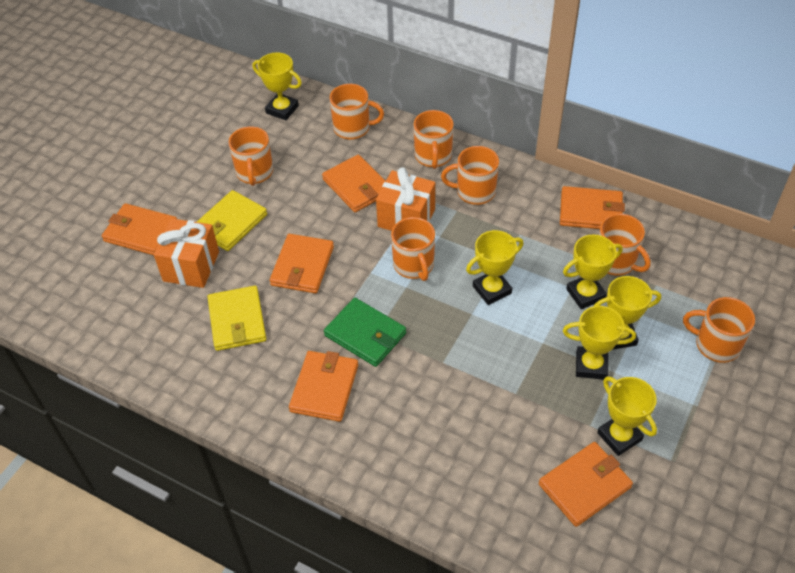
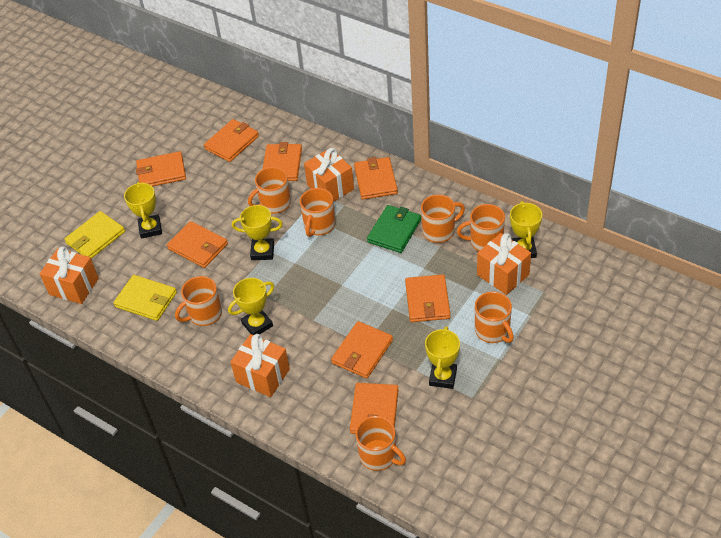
orange gift: [154,218,219,288] [376,167,435,231] = 2 -> [40,246,99,304] [230,334,290,397] [304,148,354,202] [477,233,531,295] = 4
orange wallet: [102,203,177,255] [270,234,334,293] [289,351,358,422] [322,155,386,212] [539,442,633,527] [560,186,625,229] = 6 -> [136,151,186,187] [167,221,228,268] [204,119,259,162] [262,142,302,181] [331,321,393,378] [350,383,399,434] [354,157,398,200] [405,274,451,322] = 8
yellow trophy: [253,52,302,120] [466,230,523,305] [563,234,623,309] [563,306,636,380] [594,276,661,350] [597,377,657,456] = 6 -> [124,182,162,239] [228,278,274,335] [232,205,283,260] [425,326,460,389] [510,201,542,258] = 5

